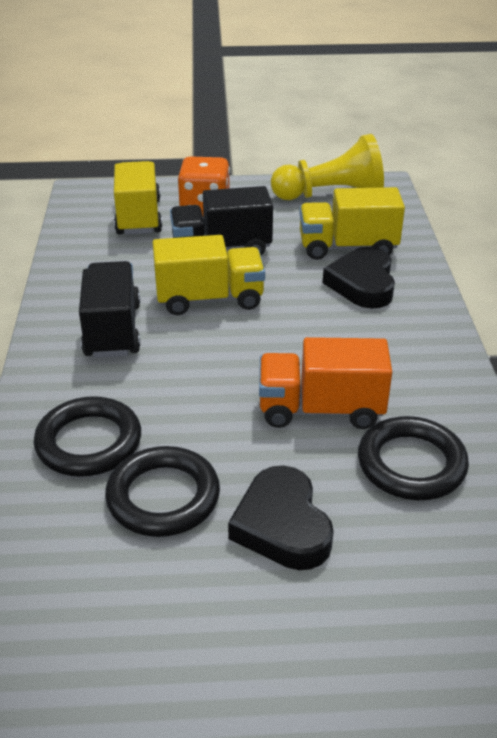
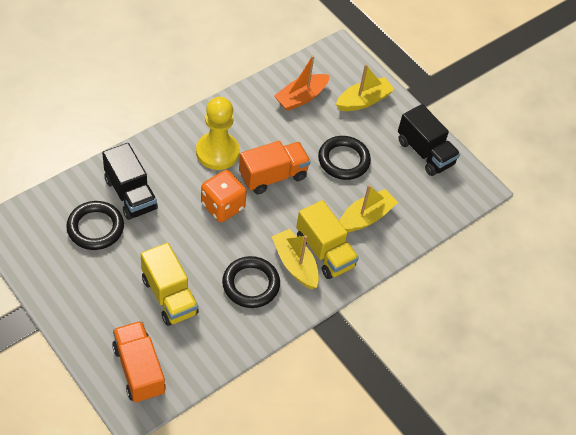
black heart: [228,465,334,570] [323,247,395,309] = 2 -> none = 0
orange boat: none = 0 -> [274,55,330,111] = 1
orange truck: [259,337,392,429] = 1 -> [112,321,166,403] [239,141,311,194] = 2
yellow boat: none = 0 -> [271,229,319,289] [336,64,395,111] [340,185,398,232] = 3
yellow truck: [114,161,162,235] [153,235,265,315] [299,187,405,260] = 3 -> [141,243,199,326] [296,200,359,279] = 2

